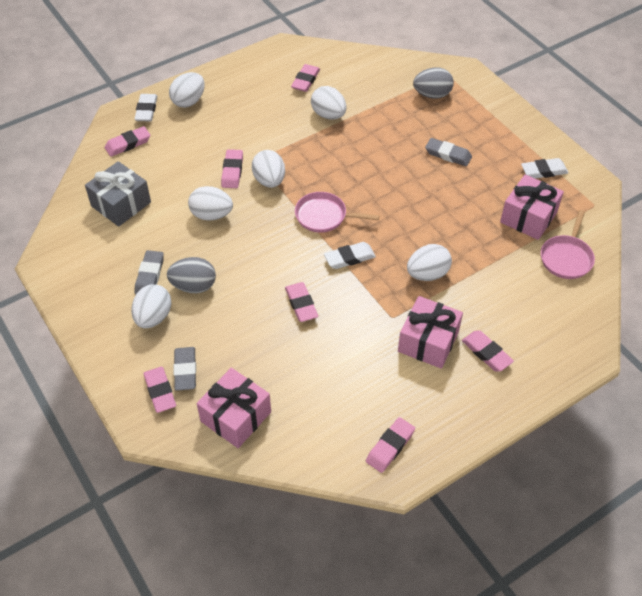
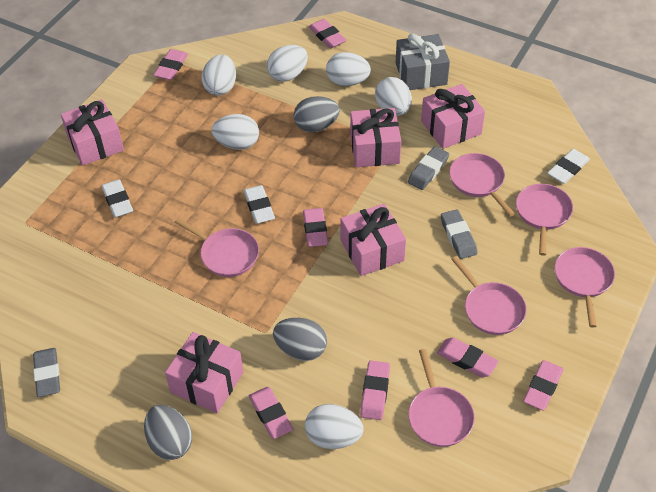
grey egg: [167,257,216,293] [413,68,454,98] = 2 -> [144,405,192,460] [273,318,327,361] [294,96,340,132] = 3
pink gift: [197,368,271,448] [398,296,463,369] [500,174,564,240] = 3 -> [61,99,124,166] [165,332,243,413] [341,203,406,276] [350,108,401,167] [421,84,485,149] = 5
pink pan: [295,192,379,233] [541,210,595,279] = 2 -> [175,218,259,277] [408,349,475,447] [449,153,515,217] [451,256,527,335] [516,184,573,256] [555,247,615,328] = 6

